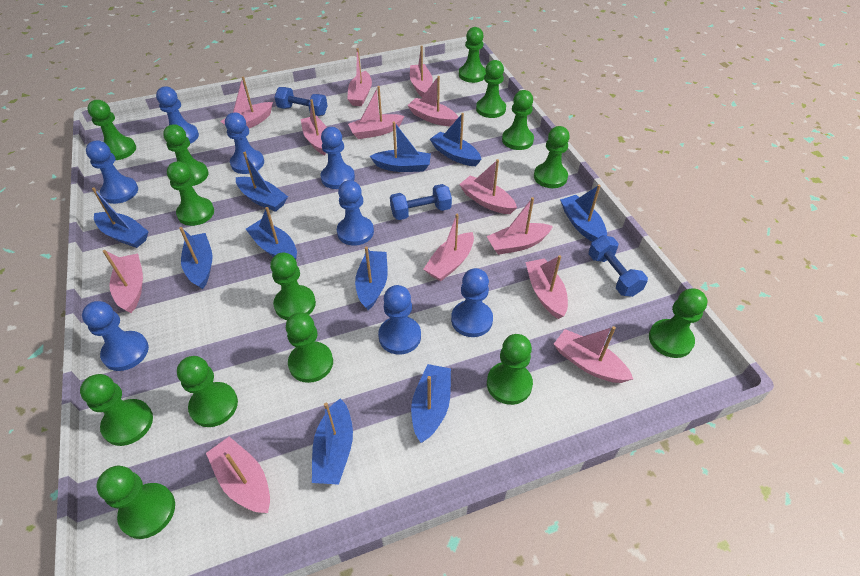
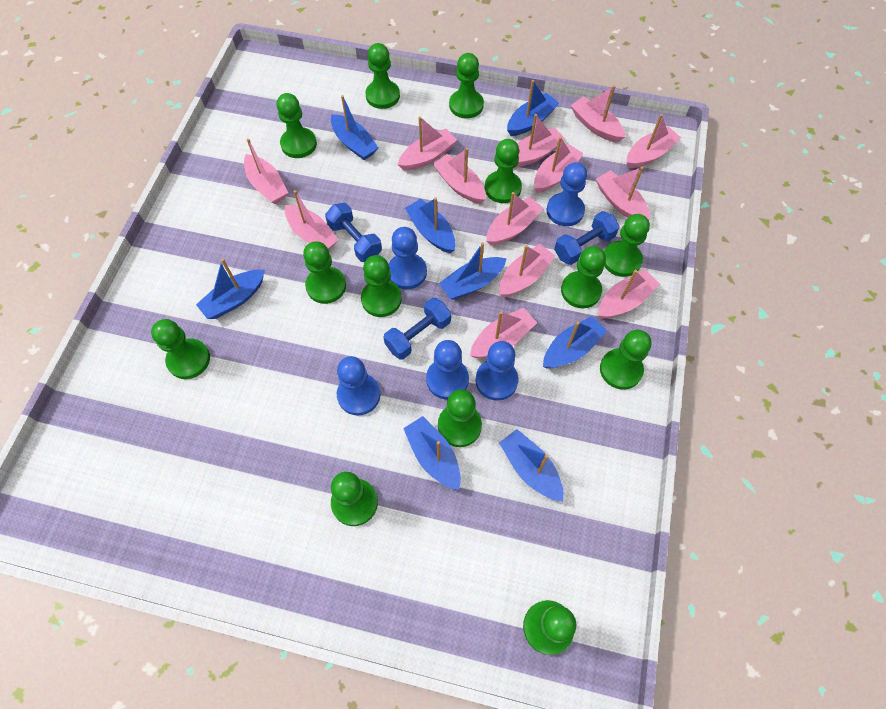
blue boat: [92,187,149,248] [179,227,213,290] [236,152,288,212] [246,207,297,260] [312,398,353,485] [355,246,388,310] [370,121,431,172] [411,364,451,443] [430,113,482,166] [560,185,607,242] = 10 -> [196,259,265,319] [331,95,379,160] [403,416,461,490] [405,197,456,253] [439,242,507,300] [499,429,564,501] [507,80,559,136] [543,316,607,369] = 8
blue pawn: [82,301,149,371] [86,140,138,204] [156,87,199,144] [225,113,264,174] [321,127,355,189] [337,180,374,246] [378,285,421,355] [451,268,493,337] = 8 -> [337,356,380,415] [389,227,427,289] [426,340,469,399] [475,341,519,401] [546,162,587,226] = 5
green pawn: [80,374,153,446] [87,100,136,160] [96,466,175,539] [163,124,208,186] [167,161,214,226] [177,356,238,427] [270,252,316,320] [286,312,333,383] [459,27,486,83] [476,60,506,118] [487,334,533,405] [502,90,534,150] [534,126,570,188] [649,288,707,358] = 14 -> [151,319,210,379] [277,93,317,158] [303,241,346,304] [331,472,378,526] [361,255,402,317] [365,43,400,109] [438,389,482,447] [449,53,484,119] [485,139,522,203] [523,600,576,655] [561,246,606,308] [600,330,651,390] [604,214,650,277] = 13

